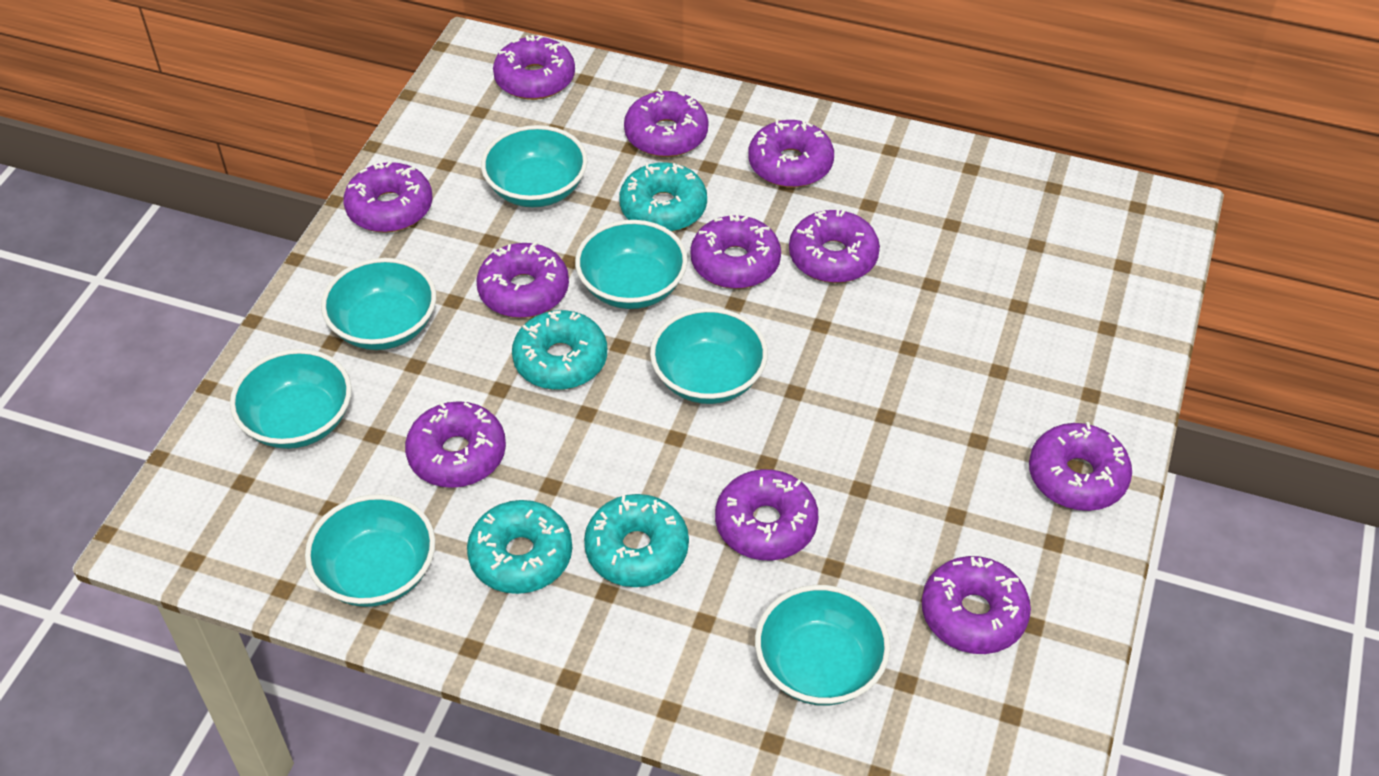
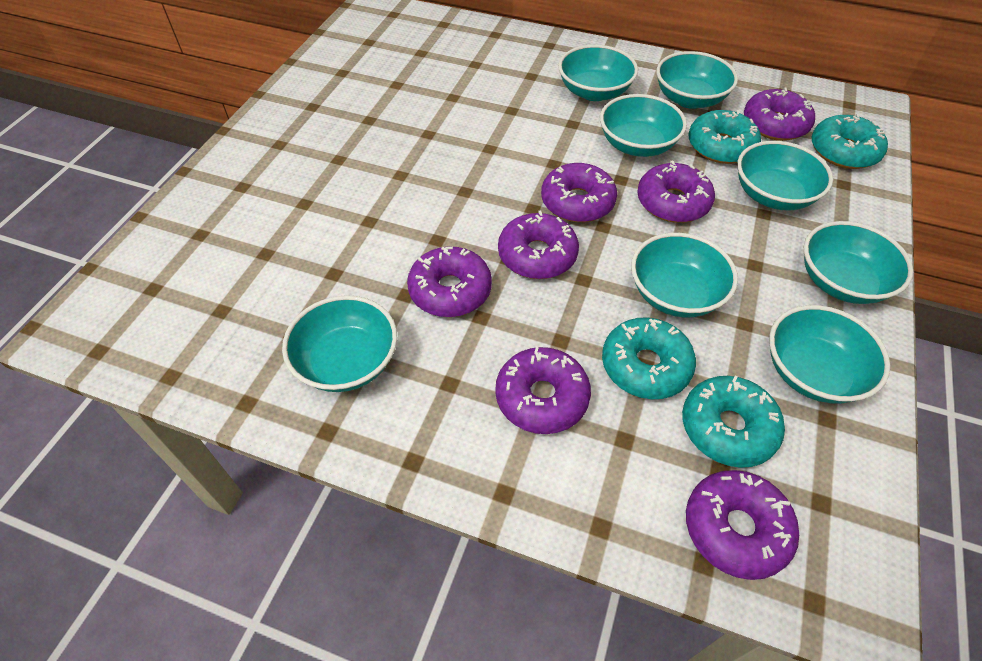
purple donut: [343,161,433,233] [405,401,506,488] [476,242,569,318] [493,35,575,100] [624,89,709,157] [690,214,781,289] [715,469,818,560] [748,119,834,187] [789,210,880,283] [922,556,1031,654] [1029,422,1132,511] = 11 -> [407,247,492,317] [495,347,591,434] [498,211,579,279] [541,163,617,222] [637,161,715,223] [686,470,799,580] [744,88,815,141] = 7
turquoise bowl: [230,349,352,449] [305,494,435,607] [321,258,436,350] [481,125,587,207] [575,220,688,309] [650,308,768,404] [755,585,890,706] = 7 -> [282,295,397,392] [558,45,638,101] [600,94,687,157] [631,233,738,317] [656,51,738,109] [737,141,833,210] [769,305,890,404] [804,221,913,304] = 8

